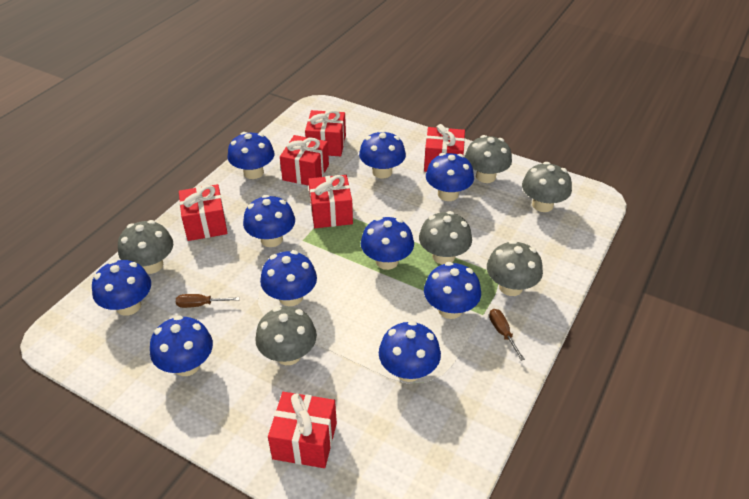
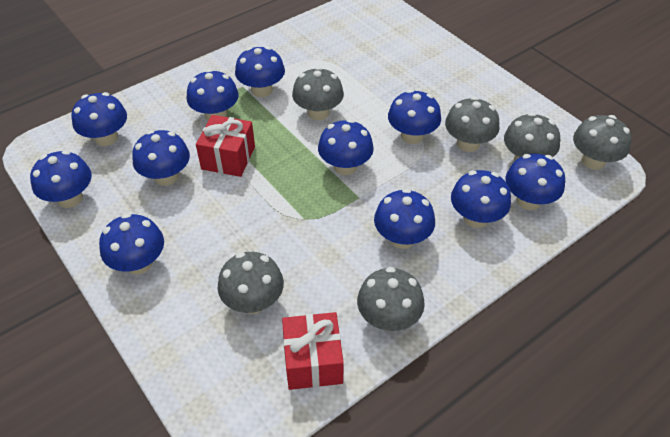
blue mushroom: [92,260,151,316] [150,315,213,376] [228,132,275,179] [243,195,295,247] [260,250,317,306] [359,130,406,178] [361,217,414,270] [379,321,441,382] [424,262,481,319] [426,153,474,201] = 10 -> [30,150,92,208] [71,92,127,146] [99,213,164,275] [132,130,190,186] [186,69,239,121] [235,46,285,97] [318,119,374,175] [374,188,435,249] [388,89,441,144] [451,170,511,228] [505,153,565,210] = 11
brown screwdriver: [176,294,240,308] [489,309,525,361] = 2 -> none = 0
red gift: [179,184,228,241] [268,392,337,468] [280,135,329,186] [305,110,346,156] [308,175,353,228] [424,124,465,172] = 6 -> [196,115,255,177] [282,312,344,390] = 2

